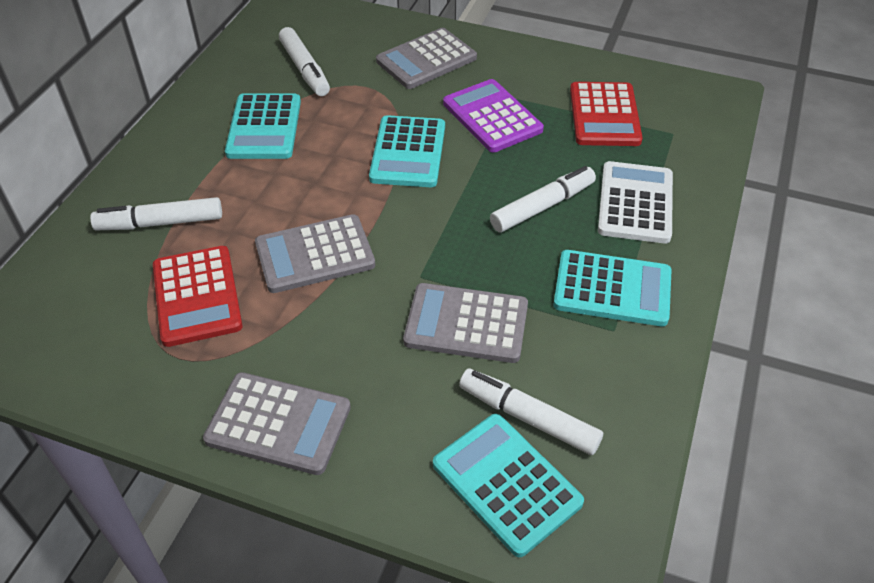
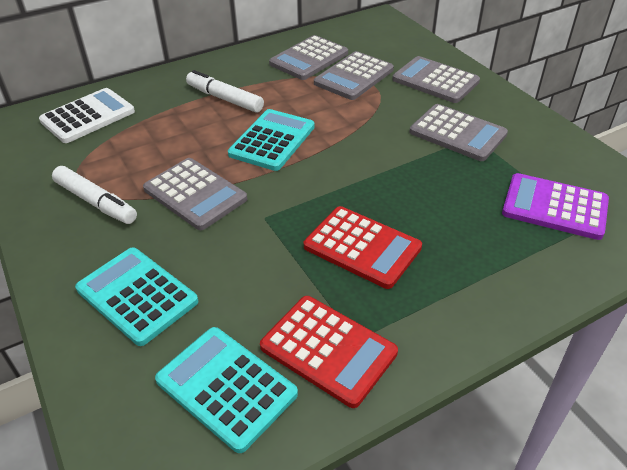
grey calculator: [203,372,351,475] [255,214,375,293] [376,28,477,89] [403,283,528,363] = 4 -> [143,158,247,230] [269,35,348,80] [314,51,394,100] [392,56,480,103] [410,104,508,161] = 5
turquoise calculator: [225,93,301,159] [369,115,445,187] [433,414,584,557] [553,250,672,326] = 4 -> [75,247,198,346] [155,327,298,453] [228,109,315,171] = 3
white marker: [90,197,222,230] [279,27,330,96] [459,369,603,455] [490,166,596,232] = 4 -> [52,166,137,224] [186,70,264,113] = 2

